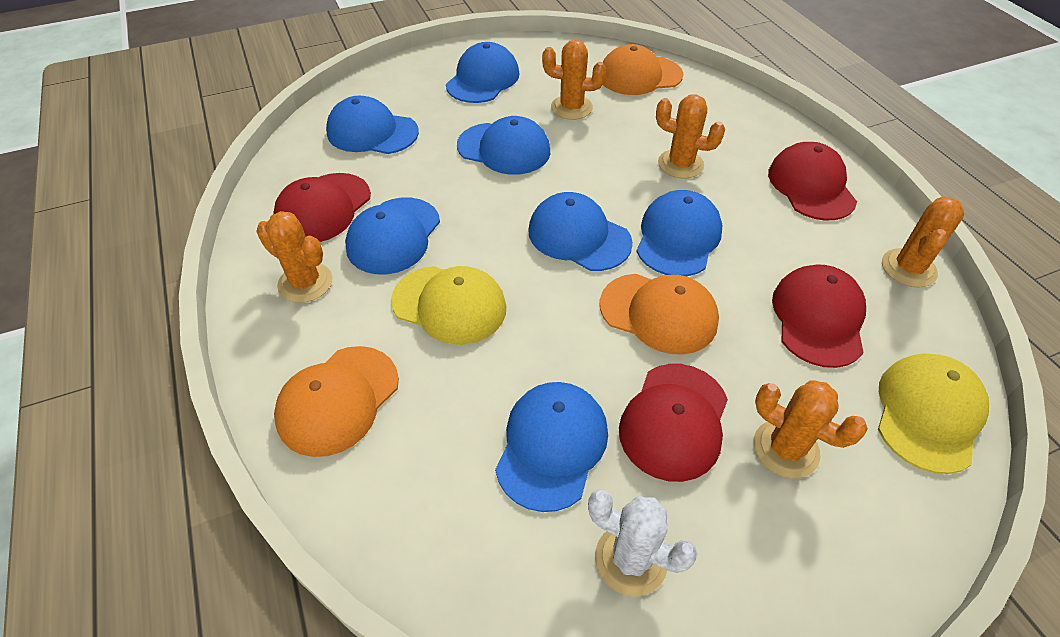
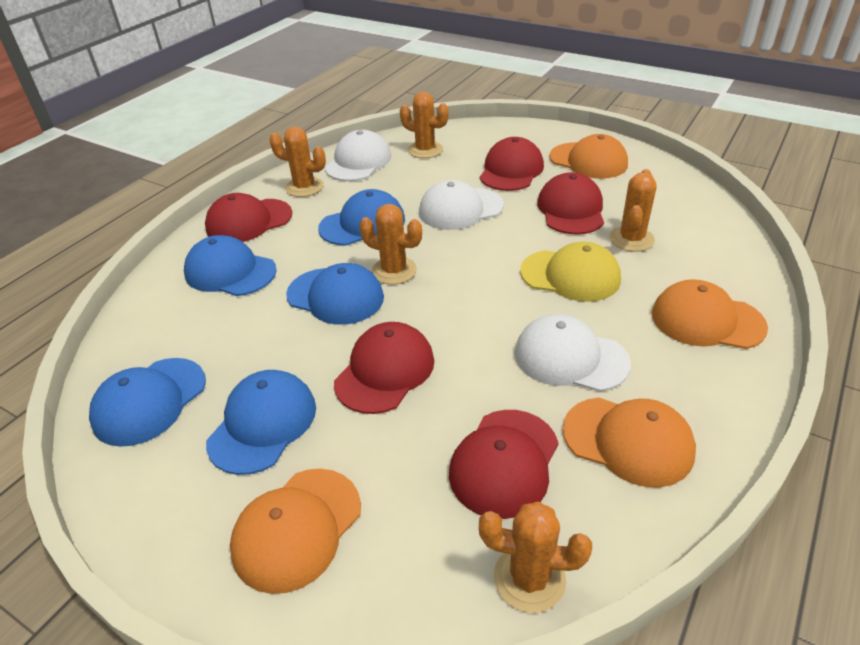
blue cap: [326,95,419,154] [345,198,440,274] [446,42,520,103] [457,116,550,175] [495,382,608,512] [529,192,633,271] [636,190,722,276] = 7 -> [89,358,206,447] [184,235,276,296] [206,370,316,475] [286,263,384,325] [318,189,405,246] = 5
orange cap: [274,346,399,457] [600,274,719,355] [603,44,683,95] = 3 -> [230,469,361,594] [549,134,628,179] [563,397,696,488] [652,279,768,349] = 4
red cap: [273,173,371,242] [619,364,728,482] [768,142,857,220] [772,264,866,368] = 4 -> [205,193,292,242] [334,322,434,414] [449,410,558,519] [480,137,544,191] [537,172,604,235] = 5
white cactus: [588,489,698,597] = 1 -> none = 0
white cap: none = 0 -> [325,130,391,181] [419,180,504,230] [515,314,631,392] = 3
yellow cap: [391,266,506,345] [878,353,989,474] = 2 -> [520,242,621,302] = 1

